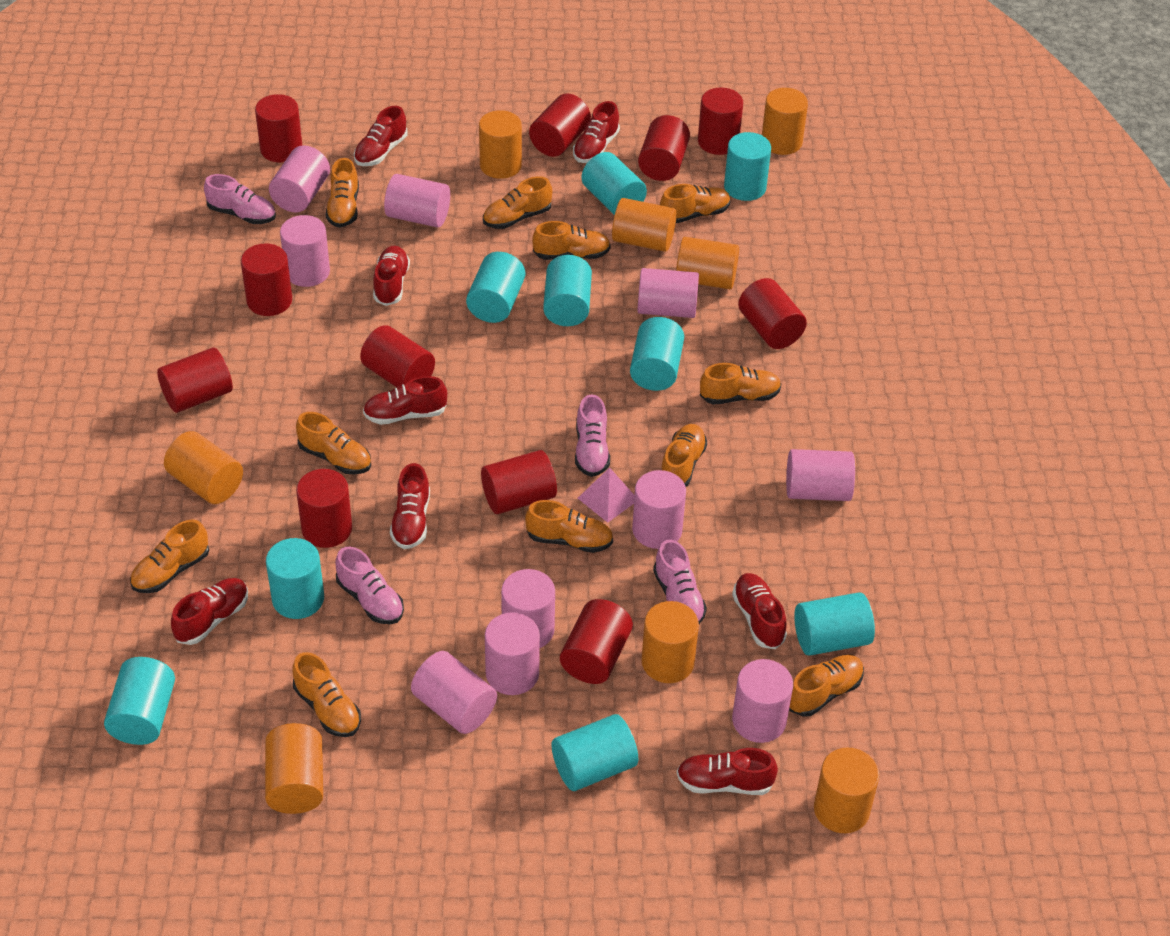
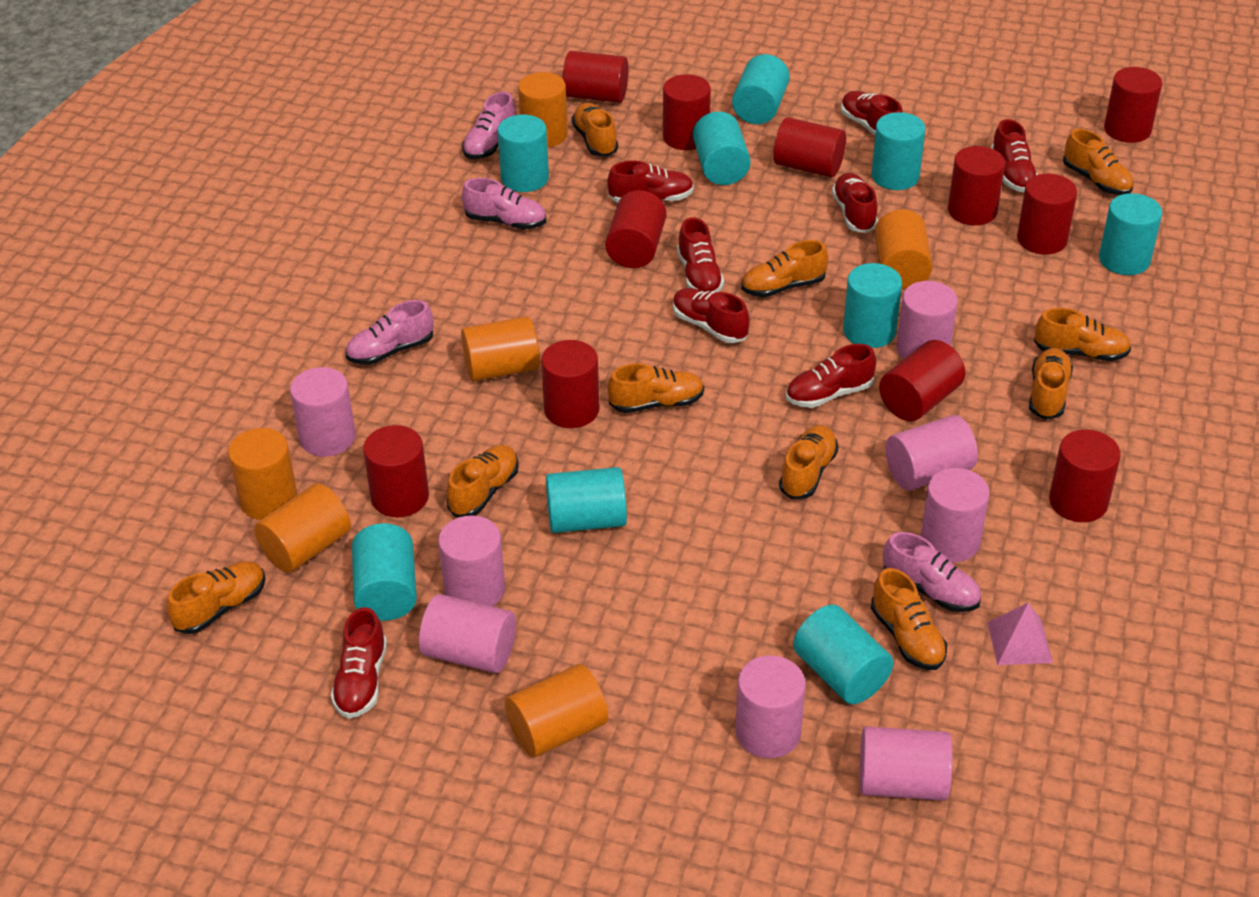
orange cylinder: [164,431,243,504] [265,723,323,814] [479,110,522,179] [612,198,676,252] [641,601,699,683] [676,237,739,289] [762,88,808,155] [814,747,879,833] = 8 -> [228,428,298,520] [254,483,351,573] [461,316,540,381] [505,664,608,757] [518,72,568,148] [875,210,932,289] = 6
orange shoe: [130,520,209,593] [293,652,361,737] [296,412,371,474] [326,158,359,228] [483,176,552,229] [525,500,613,553] [532,221,611,260] [660,184,730,223] [661,424,707,487] [700,363,781,405] [789,655,864,717] = 11 -> [167,561,266,634] [447,445,519,517] [572,103,618,157] [608,363,704,413] [741,240,828,297] [779,425,838,499] [871,568,947,670] [1029,348,1073,420] [1034,308,1131,361] [1063,129,1134,195] = 10
pink cylinder: [269,146,330,212] [280,215,330,287] [384,174,450,227] [411,651,497,734] [485,612,540,695] [501,569,555,648] [632,470,686,549] [638,268,699,318] [732,659,793,743] [786,449,855,501] = 10 -> [290,367,356,457] [419,594,516,673] [438,515,505,607] [736,655,806,758] [859,726,952,801] [886,415,978,490] [896,281,958,359] [921,468,990,562] = 8

